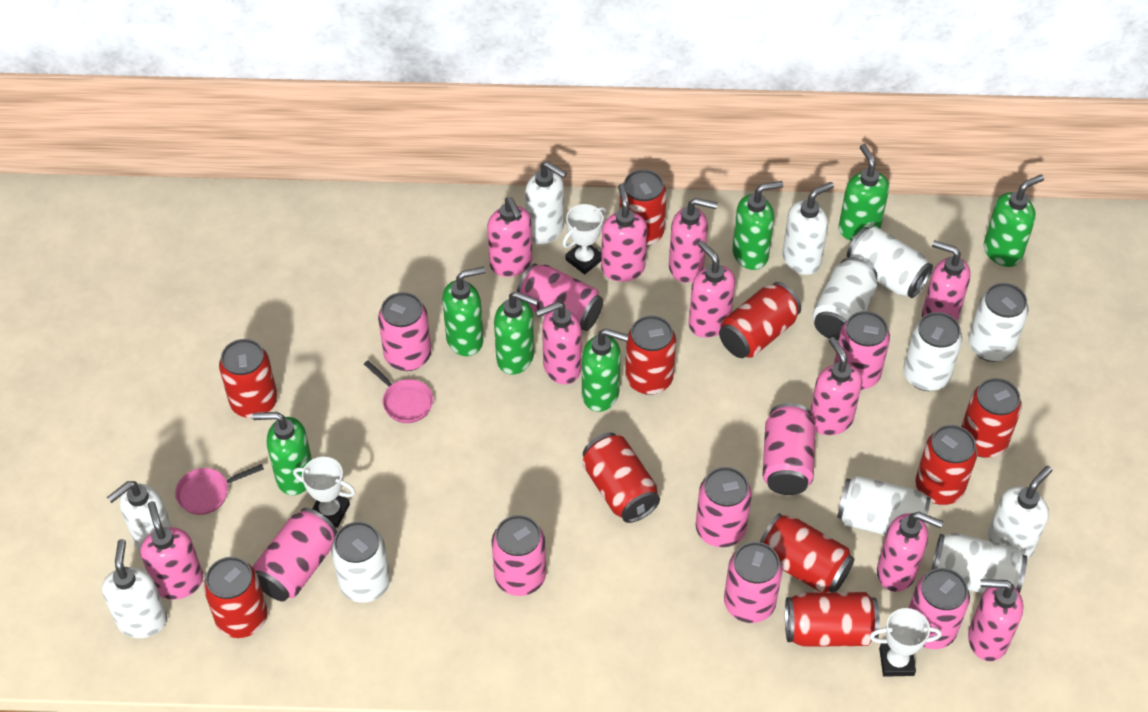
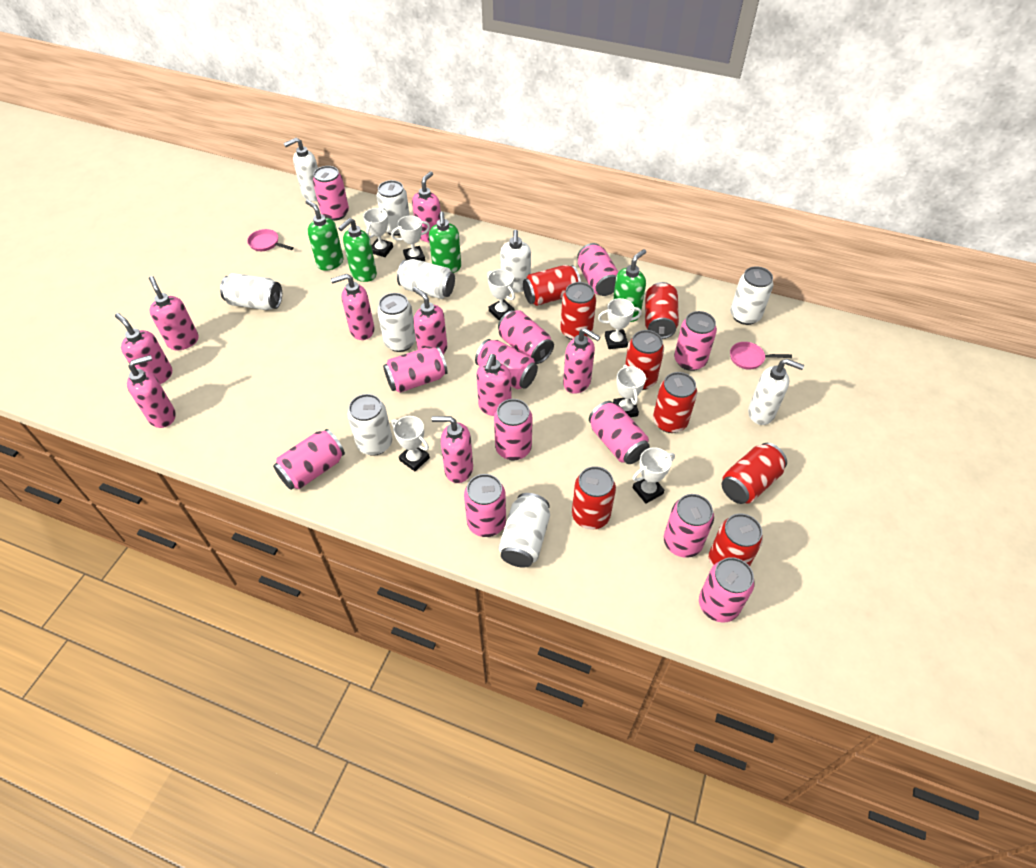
green soap dispenser: [252,412,312,495] [442,266,486,356] [494,291,538,375] [582,328,629,412] [732,181,783,270] [839,144,889,241] [984,175,1044,267] = 7 -> [306,200,344,271] [338,218,377,282] [429,212,461,273] [613,249,646,322] = 4
pink can: [253,508,337,601] [378,292,431,371] [492,515,546,596] [517,263,603,331] [696,467,752,547] [724,542,783,623] [762,403,815,495] [834,311,890,390] [909,568,970,649] = 9 -> [273,429,345,490] [313,166,349,221] [383,346,448,393] [464,474,506,537] [475,339,538,389] [494,399,533,461] [498,310,554,364] [577,243,618,296] [589,401,650,464] [664,494,714,558] [674,311,717,371] [699,557,755,622] = 12
pink soap dispenser: [140,501,203,600] [487,197,532,277] [536,302,582,384] [601,183,647,282] [669,198,718,283] [689,241,735,338] [810,337,862,435] [877,512,943,592] [922,240,971,321] [968,579,1023,661] = 10 -> [115,313,172,384] [127,355,176,428] [149,276,199,350] [331,274,374,340] [412,171,441,242] [412,287,447,354] [432,416,473,483] [476,354,511,416] [563,328,600,394] = 9
red can: [204,557,267,638] [219,339,278,418] [582,433,660,523] [619,169,667,247] [625,315,676,395] [719,282,801,358] [760,513,854,592] [785,592,880,647] [915,425,978,505] [961,378,1022,458] = 10 -> [523,265,581,306] [561,282,596,340] [572,466,616,530] [625,330,664,390] [645,282,679,339] [653,372,697,433] [709,514,763,567] [722,443,787,504] = 8
white soap dispenser: [102,539,167,638] [107,481,172,553] [525,161,567,244] [782,182,834,275] [988,466,1052,559] = 5 -> [284,138,318,201] [500,230,531,293] [748,359,804,425] = 3
white trophy: [293,457,356,528] [562,204,607,275] [869,608,942,677] = 3 -> [363,208,393,257] [391,215,430,261] [391,416,430,471] [487,269,515,321] [598,298,642,349] [613,365,646,417] [633,448,675,504] = 7

